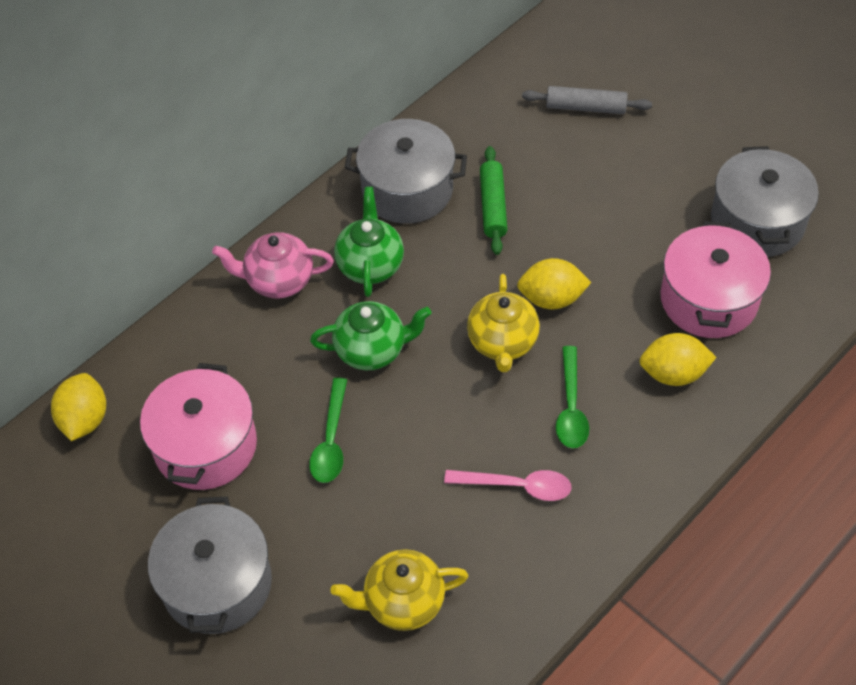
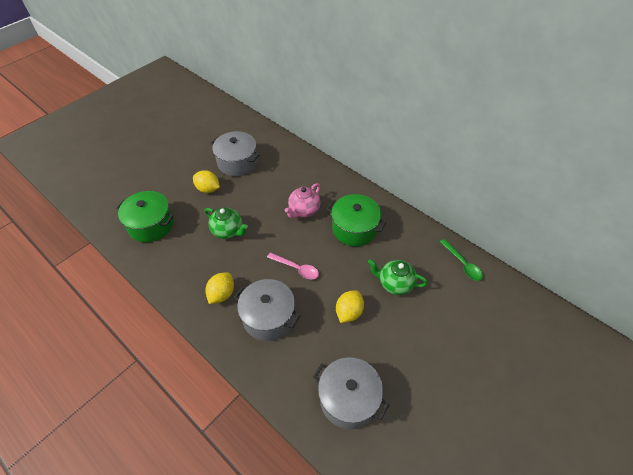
green pot: none = 0 -> [116,191,174,242] [327,194,386,246] = 2
green rolling pin: [480,146,507,255] = 1 -> none = 0
green spoon: [309,378,347,483] [556,346,589,448] = 2 -> [440,239,483,281] = 1
grey rolling pin: [522,86,652,114] = 1 -> none = 0
pink pot: [140,363,257,490] [660,221,771,338] = 2 -> none = 0
yellow teapot: [330,549,468,631] [467,274,540,372] = 2 -> none = 0

